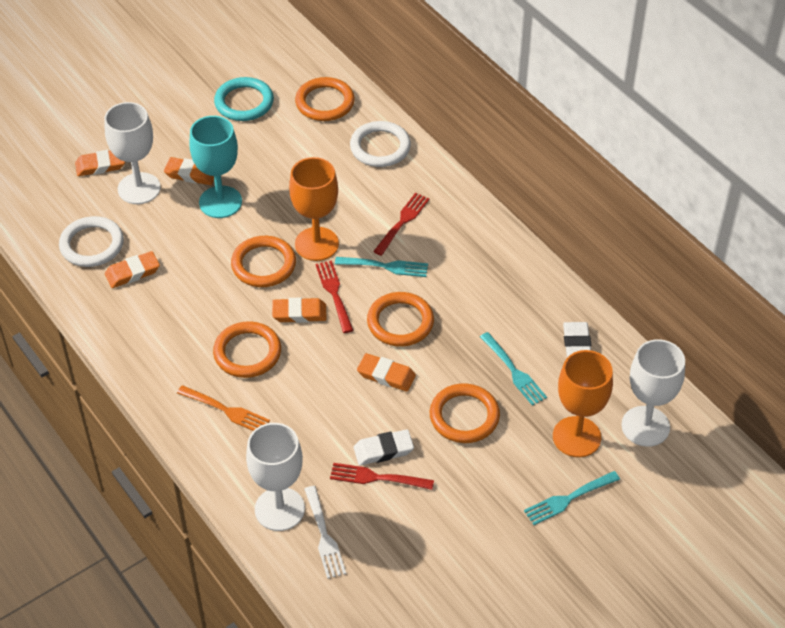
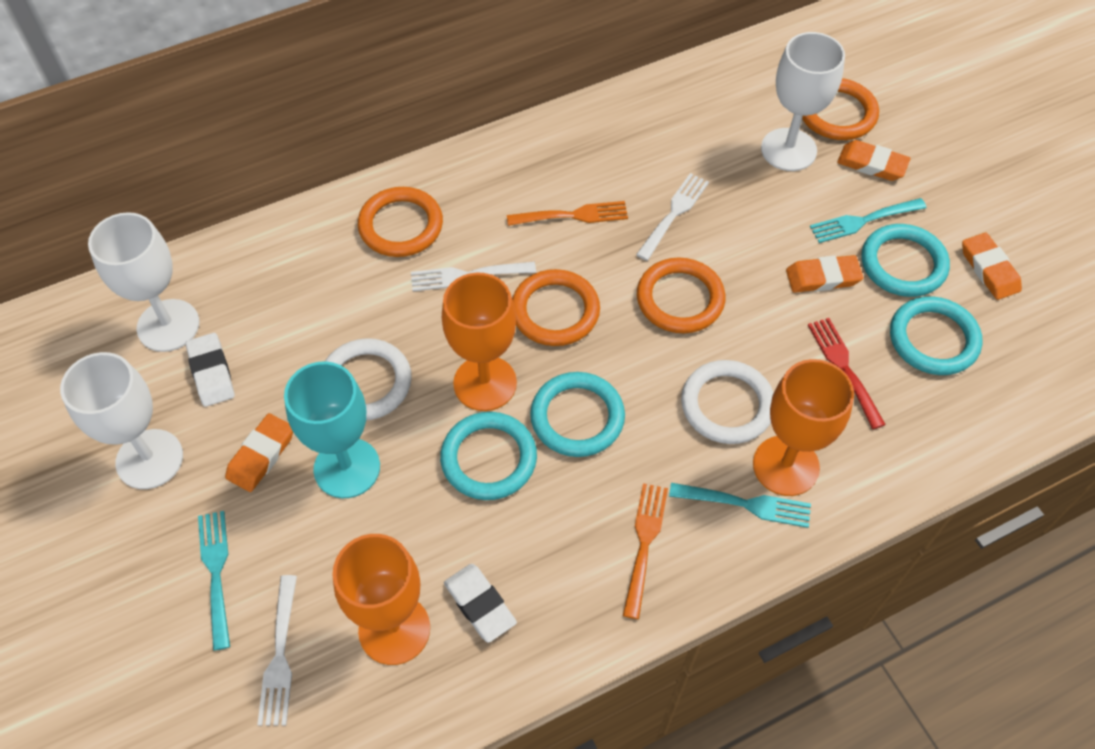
orange eraser: [75,150,125,176] [105,251,160,288] [164,157,214,185] [272,297,327,323] [357,353,416,392] = 5 -> [225,413,293,492] [786,255,863,293] [837,140,911,181] [962,233,1022,300] = 4
orange fork: [177,385,270,431] = 1 -> [507,201,628,226] [623,483,668,619] = 2
orange goblet: [289,157,339,261] [553,350,613,457] = 2 -> [333,534,430,665] [442,273,517,411] [753,359,854,496] = 3
orange ring: [213,321,281,378] [231,236,296,287] [295,77,355,121] [367,292,434,347] [430,384,500,443] = 5 -> [358,187,443,257] [512,269,600,346] [637,258,725,333] [802,78,879,140] = 4
red fork: [315,261,353,333] [330,463,434,490] [373,193,430,256] = 3 -> [808,318,886,429] = 1
turquoise ring: [214,77,274,121] = 1 -> [440,412,537,500] [530,372,625,457] [861,224,950,297] [890,296,982,375] = 4
white fork: [304,486,346,579] = 1 -> [257,575,297,726] [411,262,536,291] [636,173,709,261] = 3

